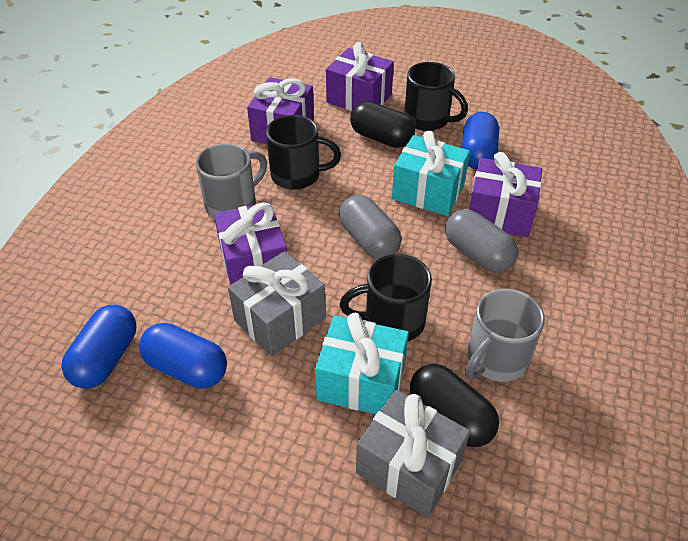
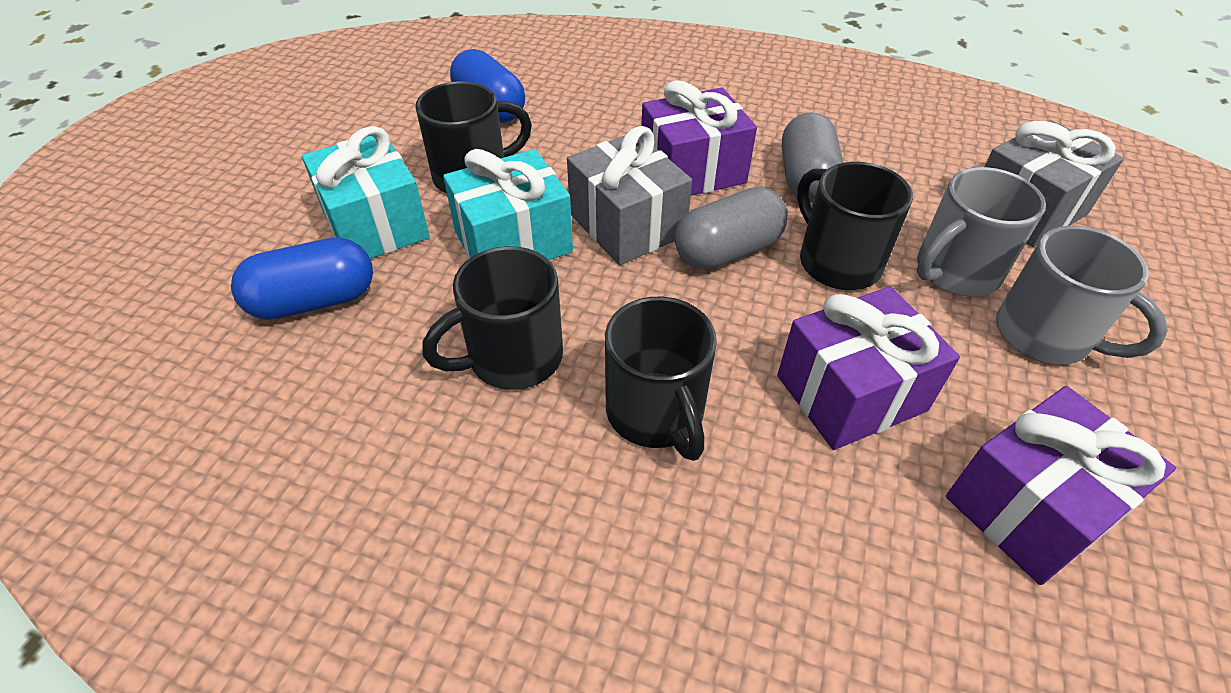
black capsule: [350,101,415,148] [410,364,499,447] = 2 -> none = 0
black mug: [266,115,341,190] [340,254,432,342] [404,62,468,131] = 3 -> [415,81,532,193] [422,246,563,390] [605,297,717,461] [797,162,913,290] = 4
blue capsule: [61,305,136,389] [139,323,227,389] [462,112,499,170] = 3 -> [231,237,373,320] [450,49,525,123] = 2
purple gift: [214,202,287,285] [247,77,314,144] [326,42,394,111] [469,152,542,237] = 4 -> [641,80,757,196] [777,286,960,450] [946,386,1176,585] = 3

